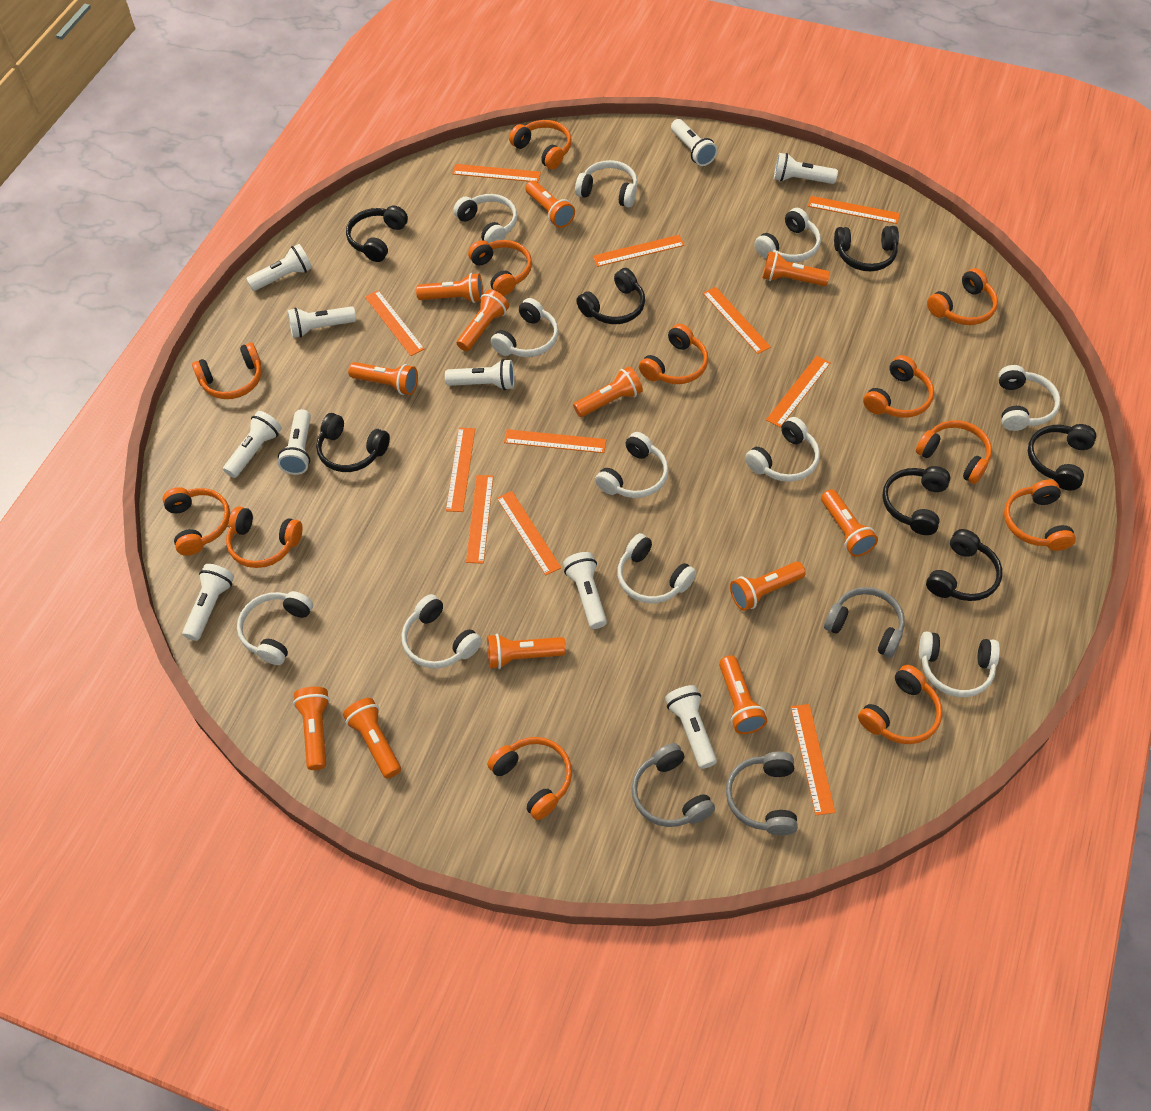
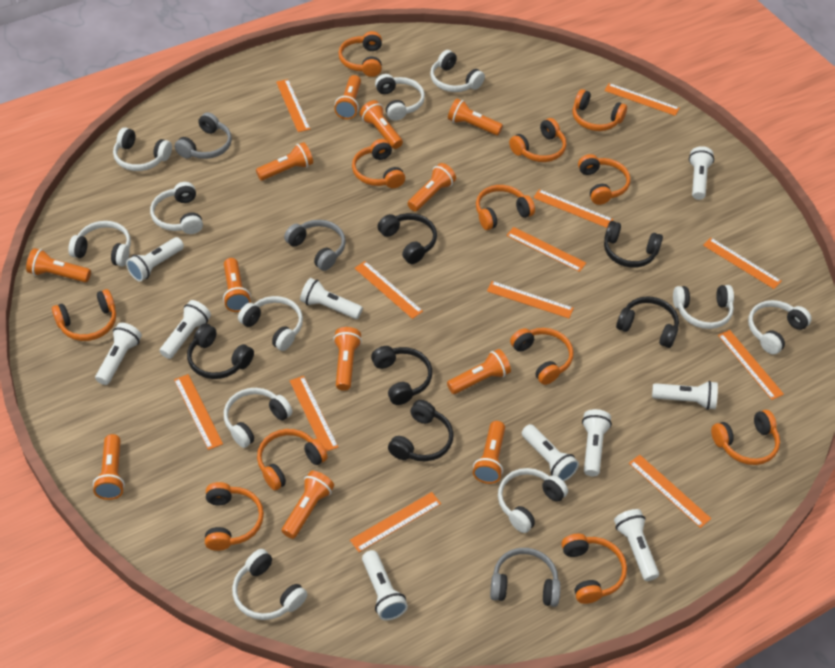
black headphones: [316,413,390,472] [346,205,408,262] [576,268,645,324] [834,226,899,271] [882,466,951,535] [926,529,1002,601] [1028,424,1096,491] = 7 -> [187,323,254,379] [371,346,432,405] [377,213,437,264] [388,400,454,461] [604,221,663,268] [616,296,679,348] = 6
orange ruler: [365,290,424,356] [446,428,475,512] [452,164,541,182] [466,475,494,564] [497,491,561,575] [504,429,606,453] [593,235,685,267] [703,287,771,354] [766,356,830,427] [791,704,835,815] [808,196,900,224] = 11 -> [174,374,223,450] [276,79,310,132] [290,376,338,452] [350,492,441,552] [354,261,423,319] [487,281,574,318] [506,227,586,272] [533,189,614,228] [604,83,680,116] [629,455,711,528] [703,238,782,289] [718,330,784,400] = 12

